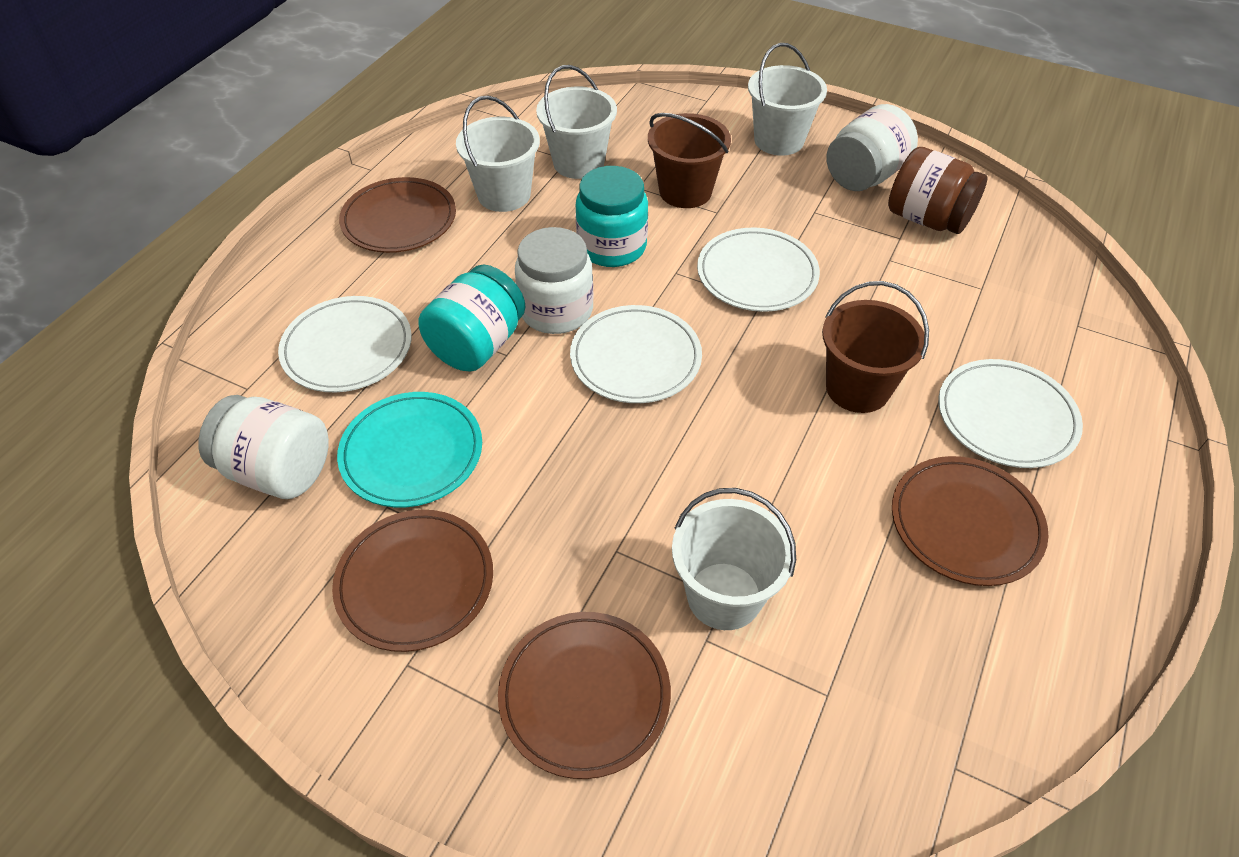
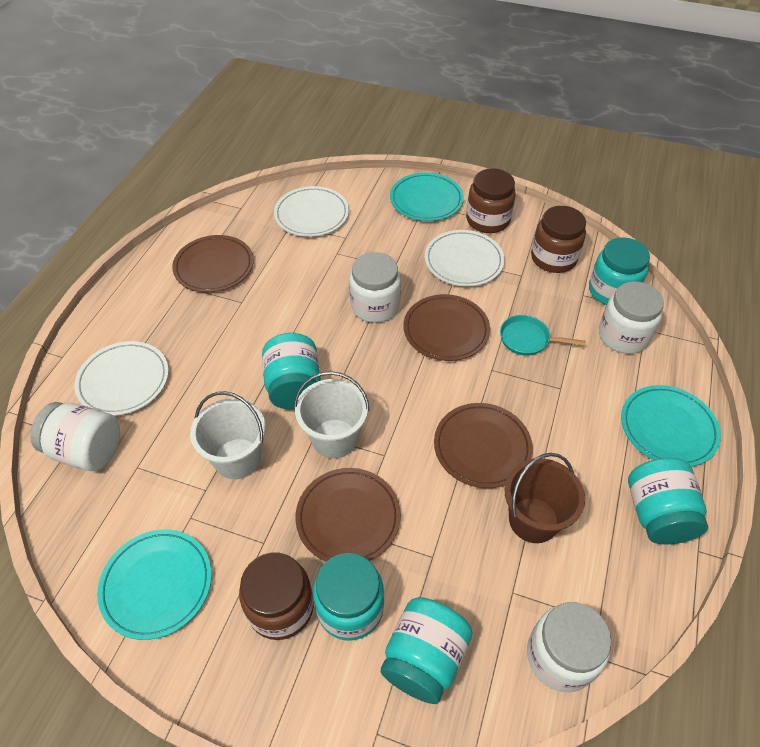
brown bucket: [648,113,731,208] [822,281,929,413] = 2 -> [505,453,585,543] = 1
brown jar: [888,147,987,234] = 1 -> [239,552,314,640] [466,168,516,233] [531,206,586,273] = 3
turquoise jar: [418,265,526,372] [576,166,648,267] = 2 -> [262,333,321,410] [313,553,384,641] [381,597,473,704] [589,237,650,305] [628,458,708,545] = 5
turquoise pan: none = 0 -> [500,315,586,356] = 1
turquoise plate: [337,392,482,507] = 1 -> [97,529,212,640] [390,173,464,221] [621,385,721,467] = 3
white bucket: [456,95,540,212] [536,65,617,179] [672,488,796,630] [748,43,827,156] = 4 -> [190,391,266,479] [294,371,369,459] = 2
white jar: [198,395,329,499] [515,227,594,334] [826,104,918,191] = 3 -> [30,402,120,471] [349,252,401,323] [527,602,611,693] [599,281,664,354] = 4
white plate: [278,296,412,392] [570,305,702,403] [697,228,820,312] [938,359,1083,468] = 4 -> [74,341,169,416] [274,186,349,237] [425,230,505,287] = 3

